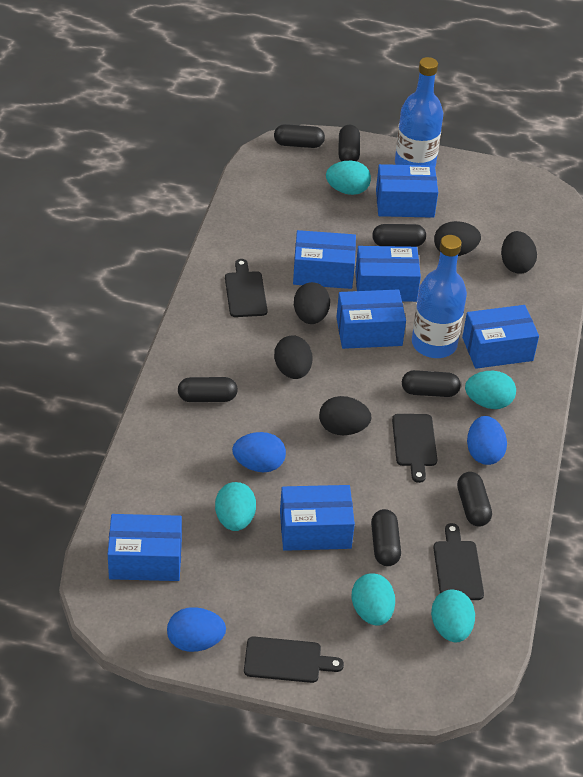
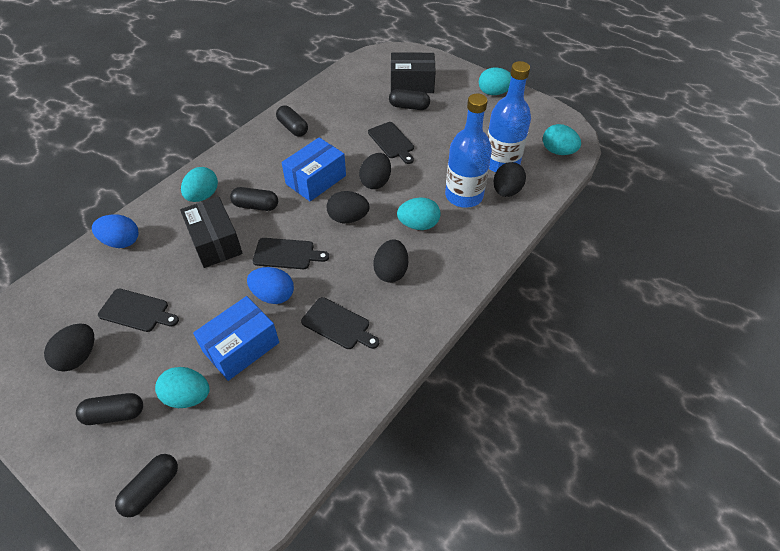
black box: none = 0 -> [180,196,243,268] [391,53,436,93] = 2
black capsule: [178,377,238,402] [274,124,325,148] [338,125,360,162] [371,509,401,566] [372,224,426,247] [402,370,461,397] [457,472,492,527] = 7 -> [76,393,143,425] [115,454,178,517] [230,187,278,211] [276,106,308,137] [389,89,430,110] = 5
blue box: [108,514,182,581] [280,485,355,551] [293,230,356,289] [336,289,406,349] [355,246,421,302] [376,164,438,218] [462,305,539,369] = 7 -> [193,296,279,381] [282,137,346,201] = 2
blue egg: [167,607,226,652] [232,432,286,472] [467,416,507,465] = 3 -> [92,214,138,248] [247,267,294,304] = 2

